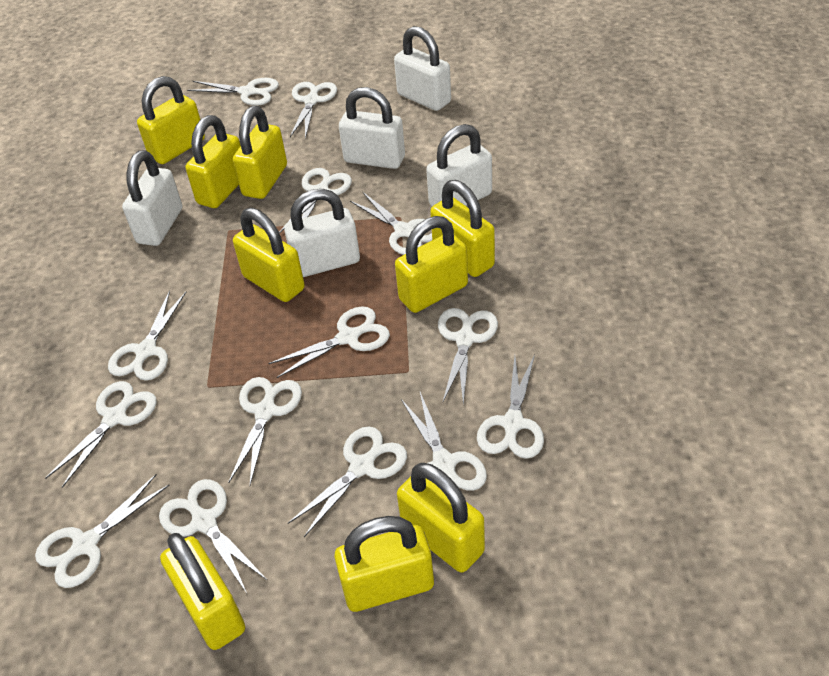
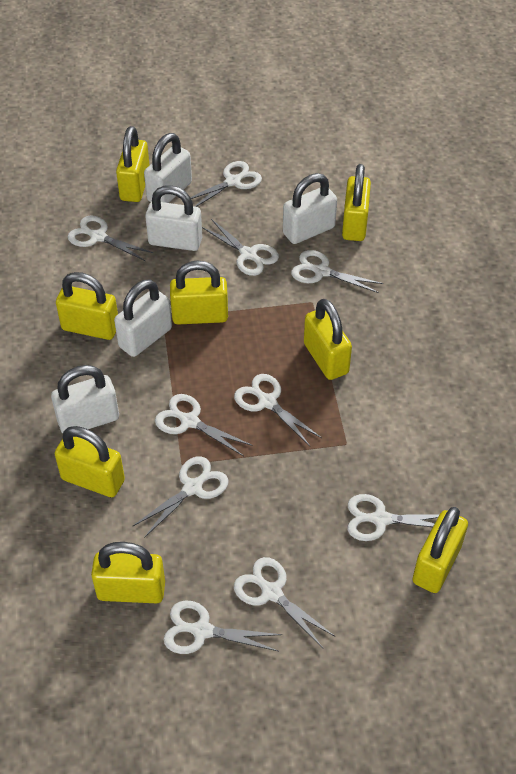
white scissors: [35,474,169,588] [45,381,157,488] [108,290,186,381] [159,479,268,593] [187,78,279,106] [228,377,302,485] [268,306,390,378] [279,168,352,233] [288,427,407,537] [290,82,337,139] [350,192,432,255] [401,392,487,491] [438,308,498,405] [477,354,544,459] = 14 -> [68,216,153,261] [133,456,228,538] [155,394,253,456] [164,600,282,654] [191,161,262,207] [202,219,279,276] [234,374,322,446] [234,557,336,648] [291,250,383,293] [347,494,439,541] = 10
yellow padlock: [137,76,205,164] [160,533,245,650] [186,115,241,208] [233,106,287,199] [233,208,305,302] [334,516,434,612] [395,216,468,313] [397,463,485,573] [430,180,495,277] = 9 -> [55,426,125,497] [56,272,118,340] [91,542,165,603] [116,126,150,202] [170,260,228,324] [304,299,352,380] [342,164,371,241] [412,507,468,593] = 8

